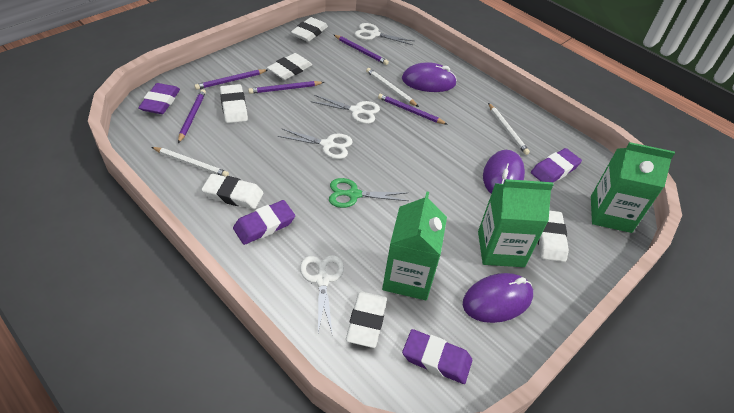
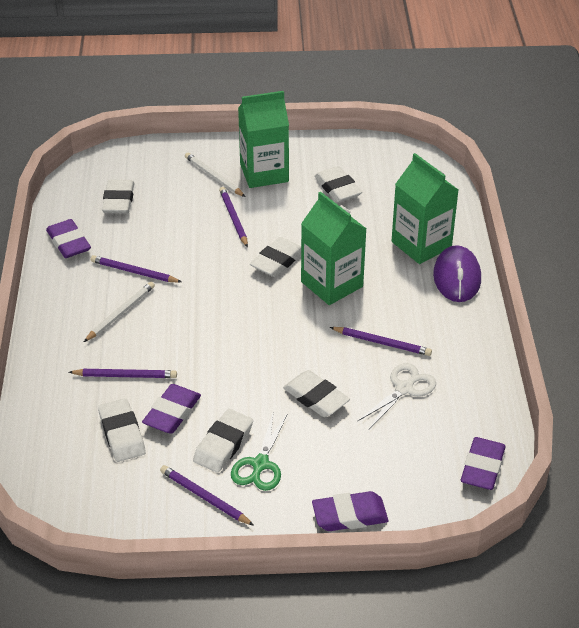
purple mouse: [402,62,457,92] [463,273,533,323] [483,150,525,194] = 3 -> [433,245,481,302] = 1
white pencil: [152,147,229,177] [366,68,419,107] [488,103,530,155] = 3 -> [84,282,155,342] [185,153,246,197] = 2
white scissors: [278,129,353,159] [300,255,344,333] [310,95,380,124] [355,23,414,45] = 4 -> [358,363,436,429] = 1

